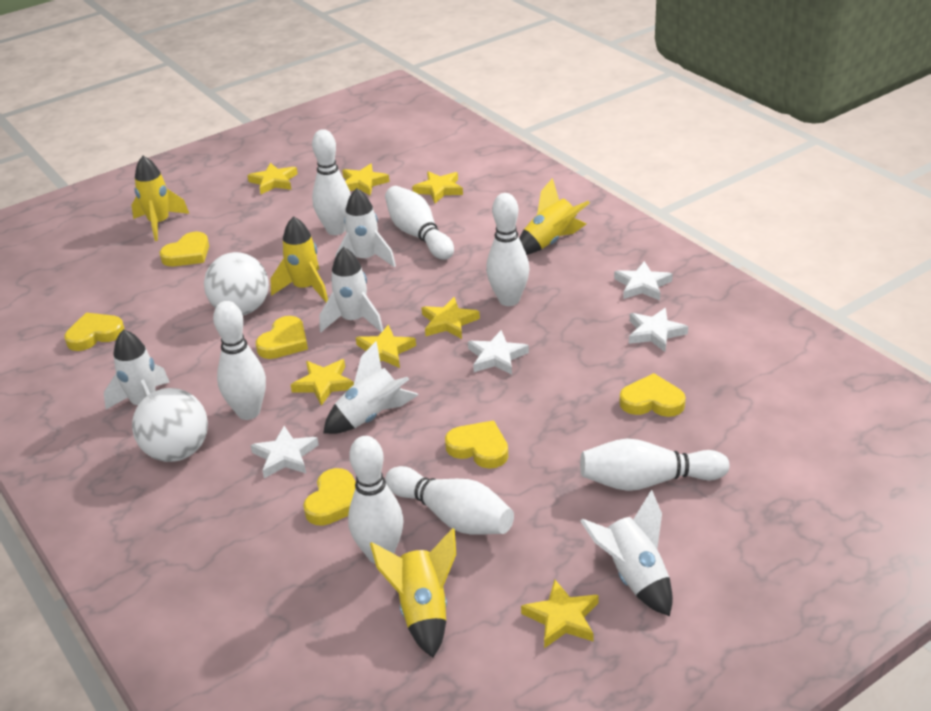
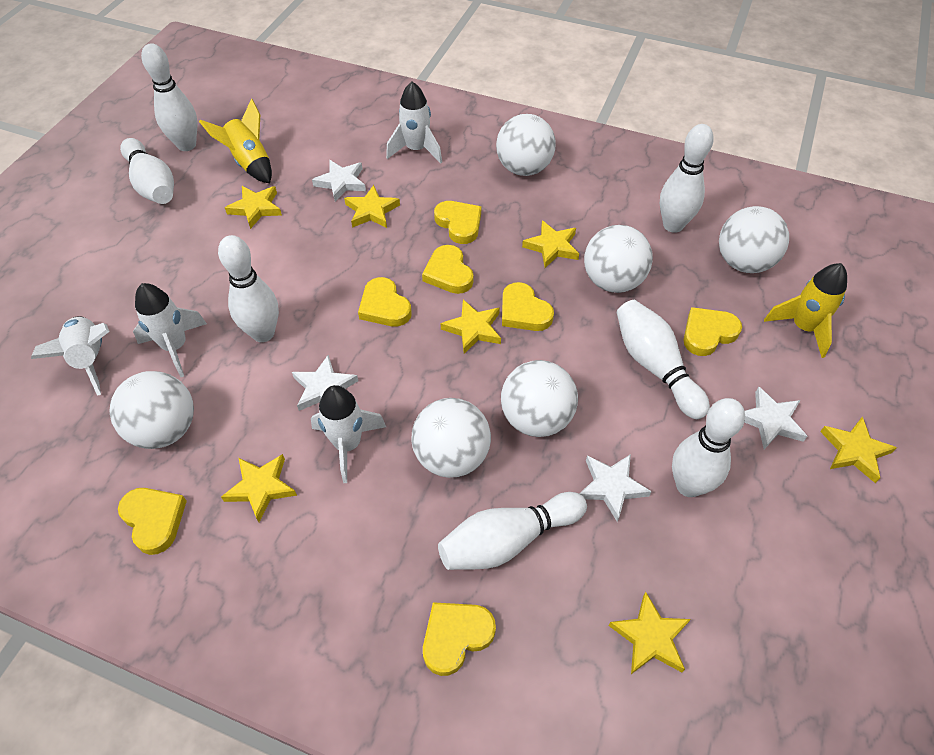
white ball: [132,388,208,462] [204,252,269,315] = 2 -> [110,371,194,449] [411,398,491,478] [496,114,556,176] [501,360,578,437] [584,225,653,293] [719,206,789,273] = 6
white rocket: [104,329,170,409] [320,247,383,332] [323,342,418,434] [335,188,396,267] [580,490,673,616] = 5 -> [31,316,110,396] [133,283,207,377] [311,385,386,483] [386,82,442,164] = 4
yellow heart: [64,313,125,351] [160,232,209,266] [256,316,308,359] [303,468,356,526] [445,421,508,469] [620,373,686,417] = 6 -> [118,488,187,555] [358,277,412,327] [422,245,474,294] [423,602,496,676] [434,201,481,244] [502,282,554,331] [683,307,742,356] = 7
yellow rocket: [131,156,189,241] [270,216,328,302] [370,528,456,658] [519,178,590,255] = 4 -> [199,98,272,183] [764,263,847,358] = 2

